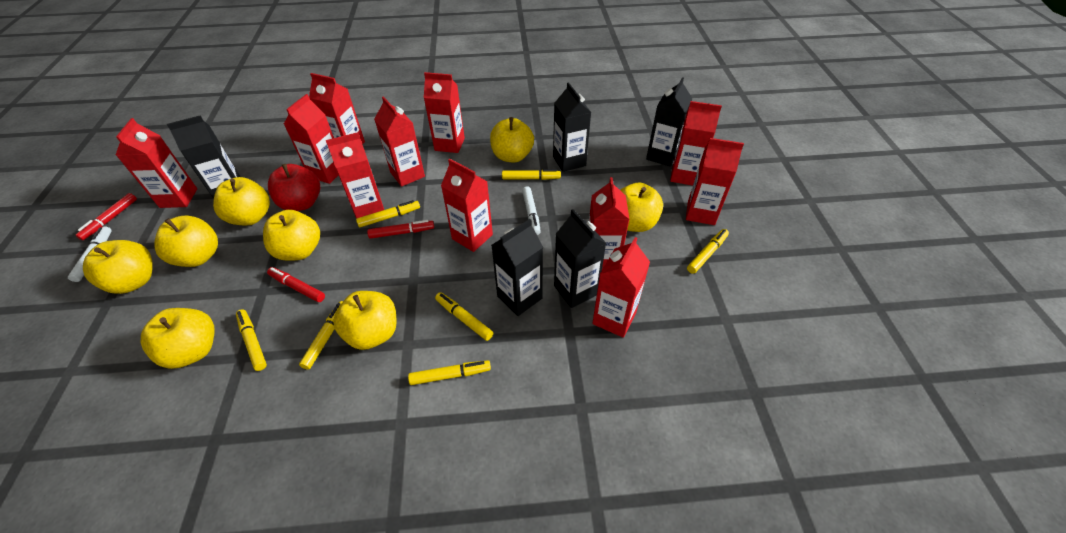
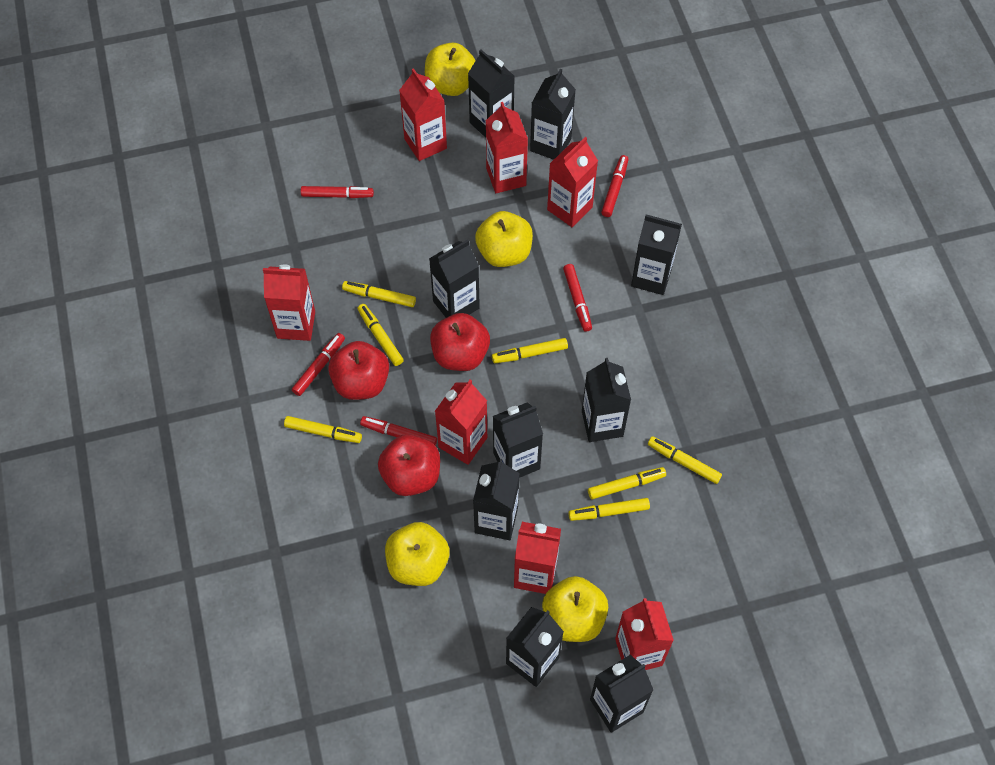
black carton: [167,116,240,199] [491,219,543,316] [553,83,591,172] [554,209,606,308] [646,77,693,167] = 5 -> [429,239,480,318] [468,49,515,138] [473,459,520,540] [493,402,543,478] [506,607,564,687] [530,69,576,160] [582,358,631,442] [590,655,653,733] [631,215,682,295] = 9
red apple: [268,164,320,211] = 1 -> [328,341,389,400] [378,434,440,496] [430,313,490,371] = 3
red carton: [116,118,197,208] [284,94,338,184] [309,73,365,145] [326,132,384,219] [374,96,425,187] [424,72,465,153] [441,159,493,252] [589,177,630,269] [592,237,650,338] [670,101,722,186] [686,138,744,225] = 11 -> [263,265,315,341] [399,68,447,161] [435,380,487,465] [486,102,528,193] [514,522,561,594] [547,137,598,227] [615,598,674,670] = 7
red marker: [75,193,137,240] [267,267,325,302] [367,220,434,239] = 3 -> [292,333,345,396] [301,186,374,198] [360,416,437,446] [563,264,592,332] [601,155,629,217] = 5
white marker: [68,226,112,282] [522,186,541,235] = 2 -> none = 0
yellow apple: [83,240,153,294] [141,308,215,369] [154,215,218,267] [213,177,270,225] [263,210,320,261] [333,291,397,350] [490,117,534,163] [620,183,663,232] = 8 -> [385,522,450,586] [425,43,476,96] [475,211,533,267] [542,576,608,642] = 4

